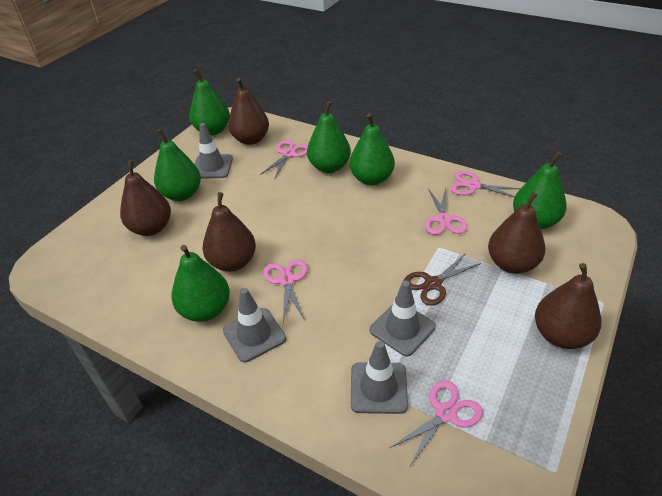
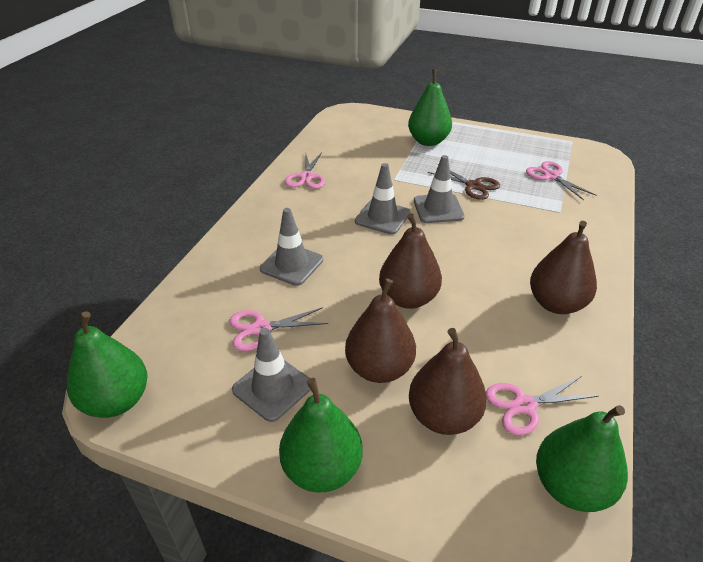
brown pear: [120,160,171,236] [203,192,256,272] [228,78,269,145] [488,192,545,274] [535,263,601,349] = 5 -> [345,278,416,383] [379,213,442,309] [409,328,487,435] [530,221,597,314] = 4
green pear: [154,129,201,201] [171,245,230,322] [190,69,230,136] [307,101,351,173] [349,113,395,185] [513,151,567,230] = 6 -> [67,311,148,418] [279,378,363,493] [408,69,452,146] [536,405,628,512] = 4
pink scissors: [260,140,308,180] [263,259,308,323] [390,380,483,468] [425,188,467,235] [450,171,521,197] = 5 -> [229,307,328,351] [285,152,325,189] [486,376,599,435] [526,161,596,200] = 4

